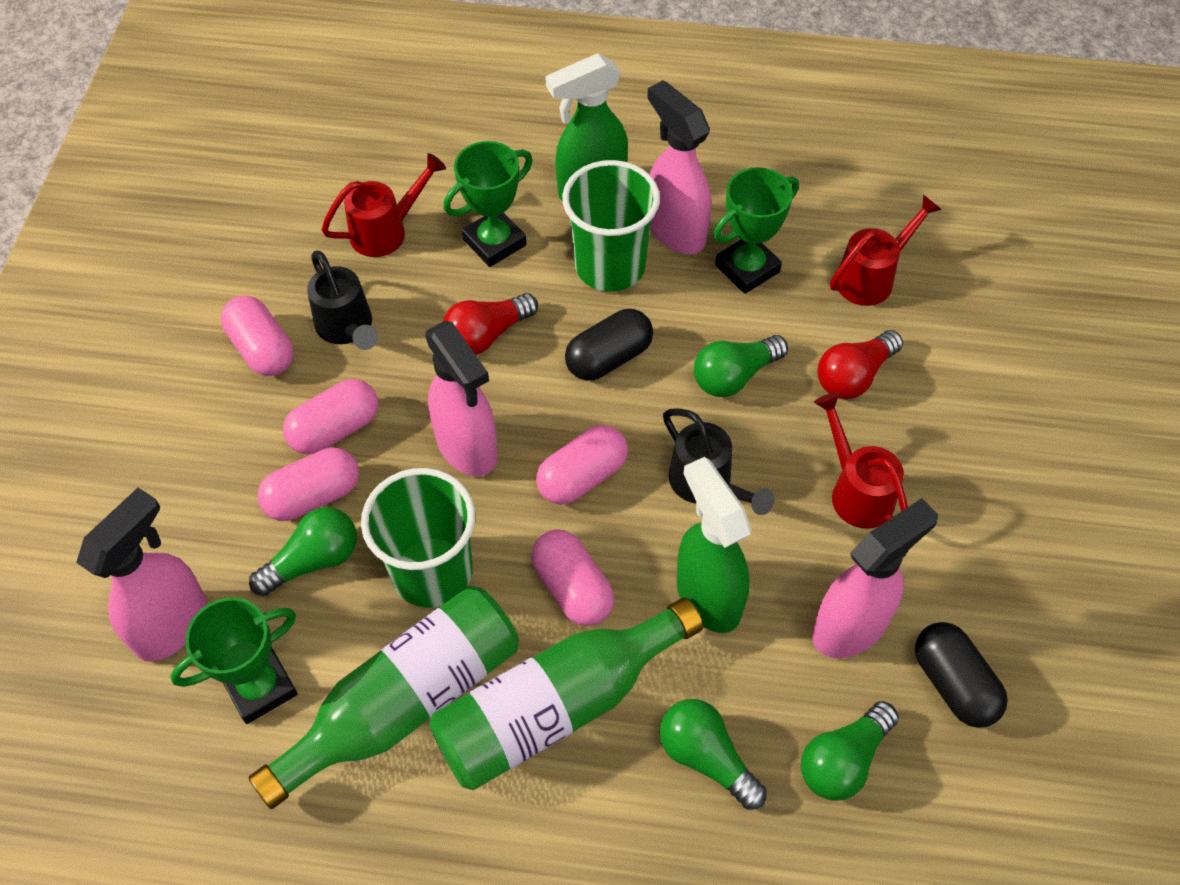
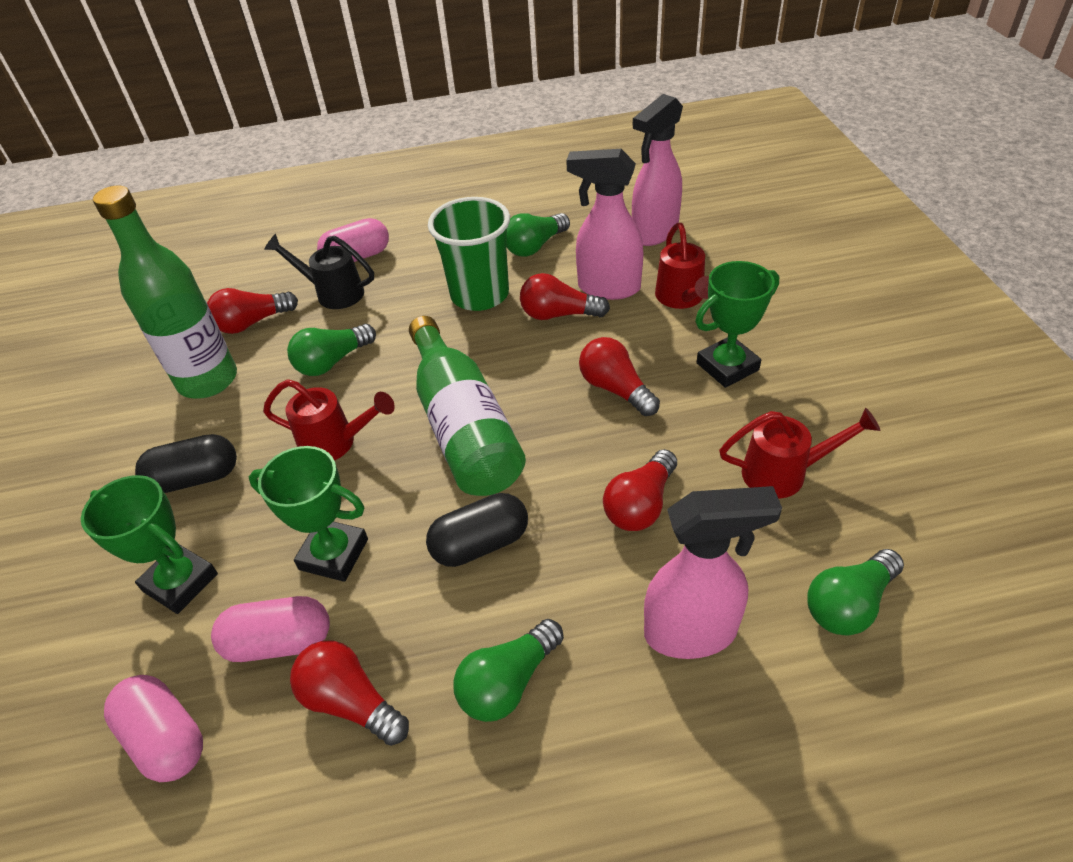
black watering can: [307,250,378,350] [663,408,774,515] = 2 -> [264,234,374,309] = 1
green cup: [361,468,475,608] [562,160,660,292] = 2 -> [428,197,510,311] = 1
green spray bottle: [545,53,628,200] [676,457,751,633] = 2 -> none = 0
pink capsule: [221,296,294,376] [257,447,359,521] [283,379,378,455] [531,529,614,626] [536,425,628,505] = 5 -> [104,675,203,782] [211,596,330,662] [317,218,389,262] = 3
pink spray bottle: [76,488,207,662] [425,321,498,476] [647,80,711,254] [812,498,938,658] = 4 -> [566,149,644,300] [632,94,683,246] [644,486,782,659] = 3
red light bulb: [443,293,538,355] [817,330,903,399] = 2 -> [207,288,298,334] [290,640,409,746] [520,273,610,320] [579,337,660,416] [603,449,677,531] = 5

